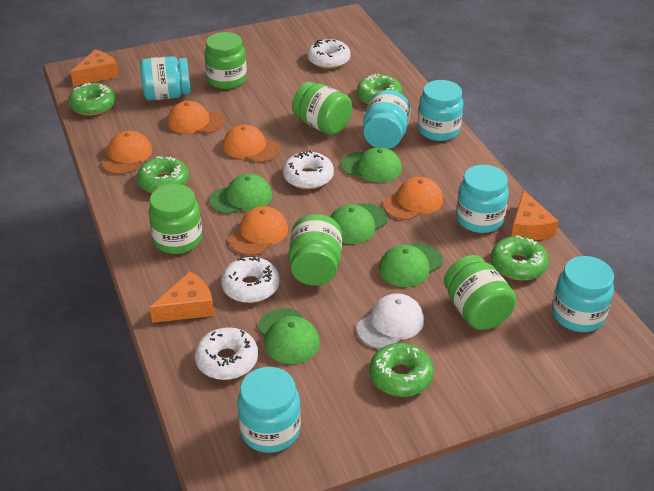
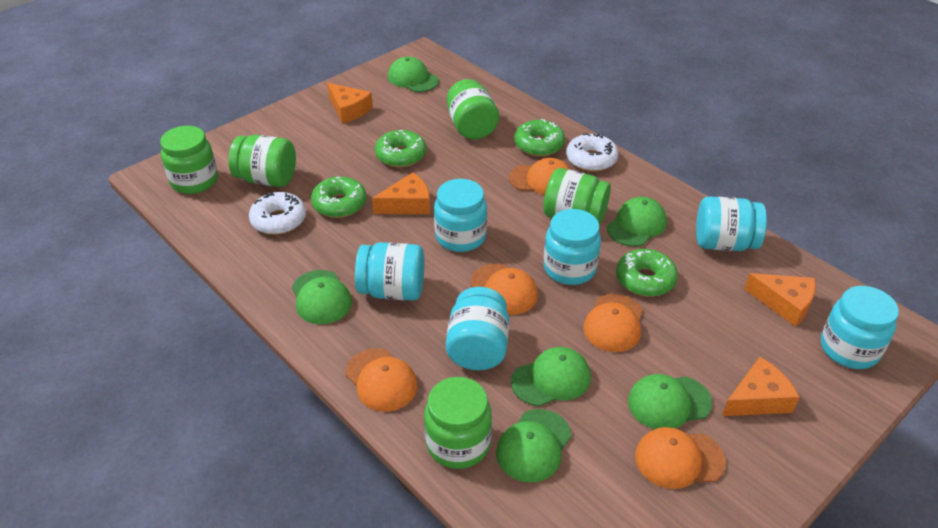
green cap: [209,174,272,214] [258,308,320,364] [330,203,388,244] [341,147,402,183] [379,243,443,287] = 5 -> [292,270,352,324] [388,56,439,92] [496,409,572,483] [511,347,591,407] [607,197,667,246] [628,374,712,429] = 6
green donut: [68,83,116,116] [137,156,189,193] [357,73,402,104] [369,343,434,397] [491,236,549,280] = 5 -> [311,177,366,218] [375,130,426,167] [514,119,565,156] [616,249,678,297] = 4
orange cheese: [70,50,119,86] [149,271,214,323] [511,190,559,240] = 3 -> [327,83,373,123] [372,173,430,214] [722,357,800,416] [745,273,816,327] = 4
white cap: [357,293,424,349] = 1 -> none = 0
white donut: [195,327,258,380] [221,257,280,303] [283,151,334,189] [307,39,351,69] = 4 -> [249,192,306,235] [566,133,618,172] = 2

